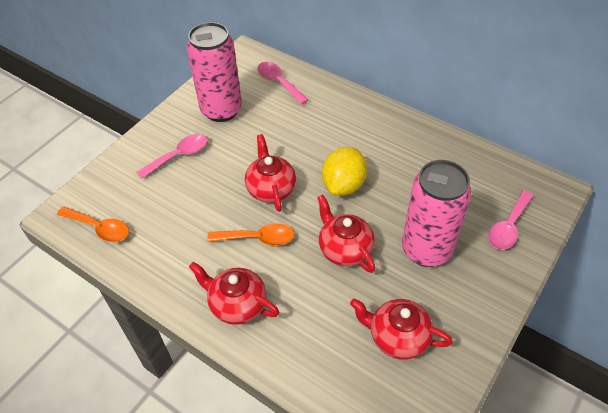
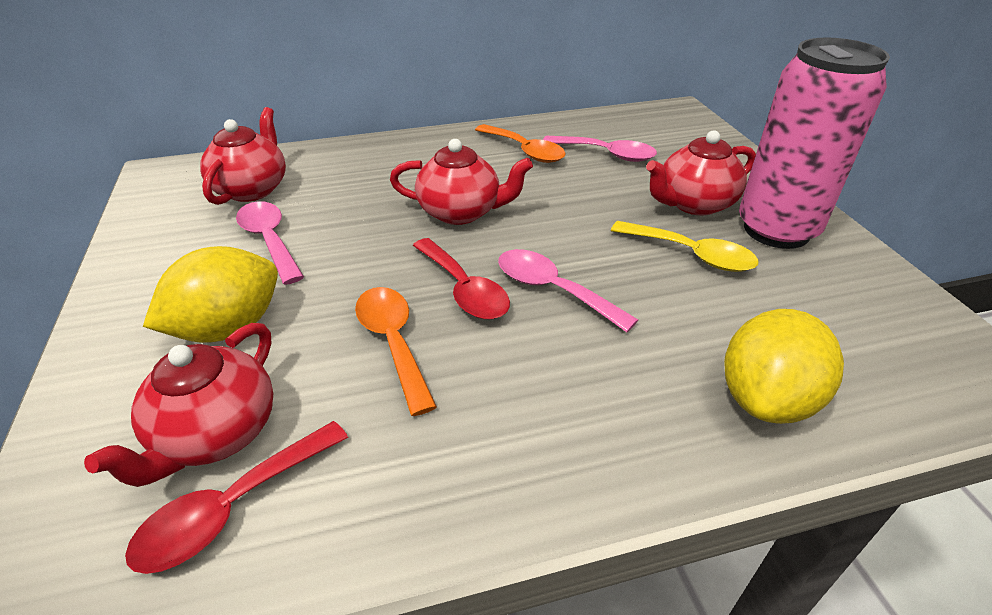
pink can: [187,22,242,122] [402,160,471,267] = 2 -> [739,37,890,249] = 1
red spoon: none = 0 -> [125,421,348,574] [413,238,510,319] = 2
yellow lemon: [322,147,367,196] = 1 -> [143,246,278,343] [724,309,844,424] = 2
yellow spoon: none = 0 -> [611,221,758,272] = 1

